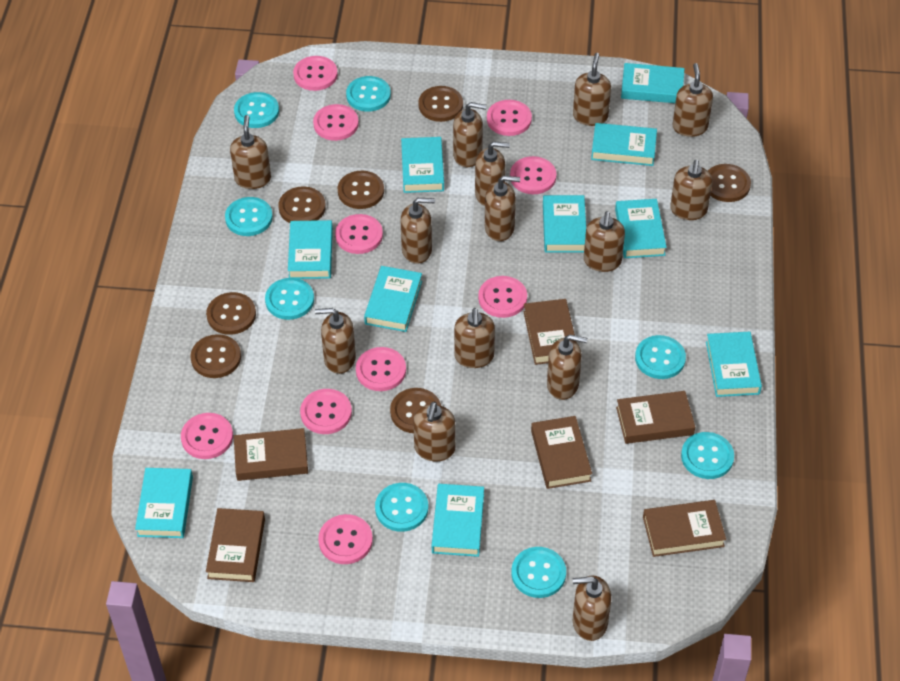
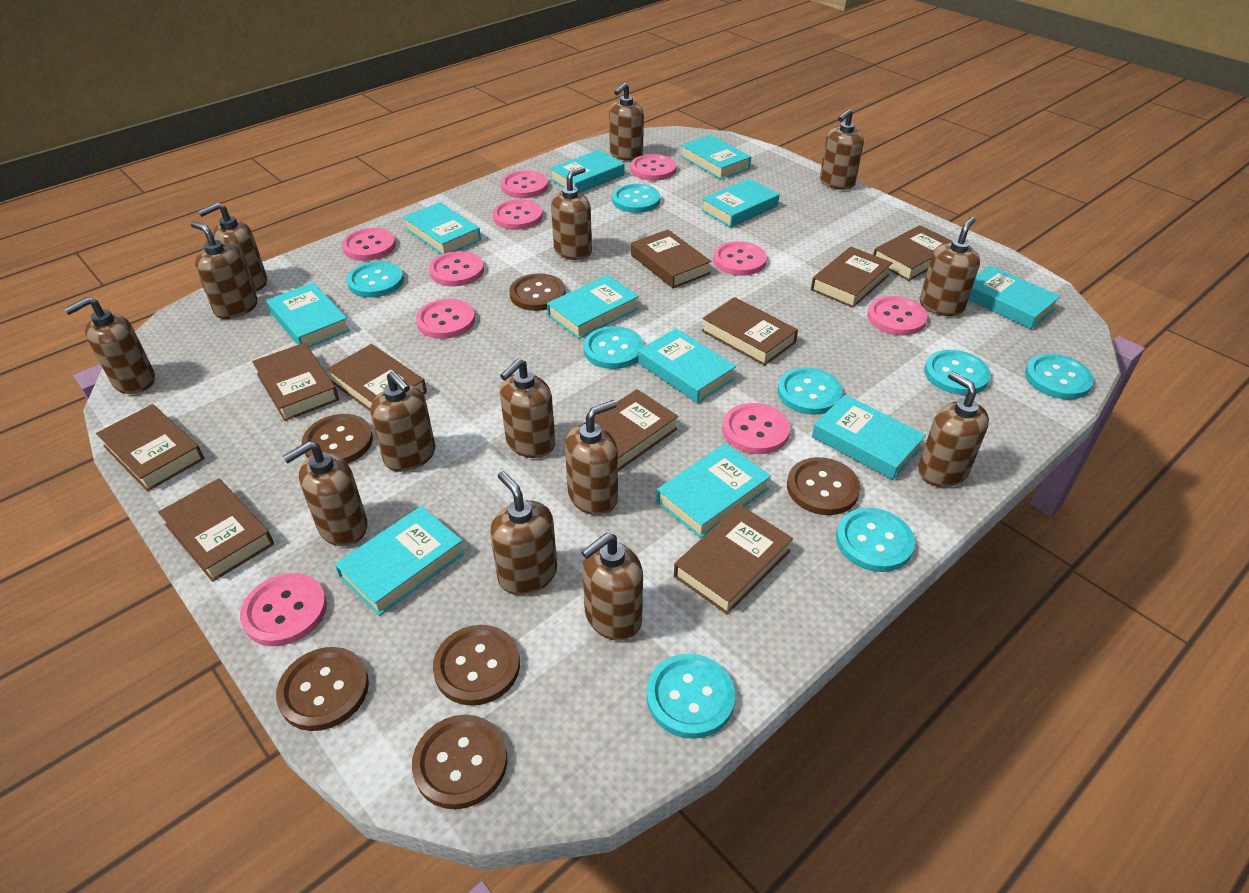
brown book: [206,508,265,582] [234,428,308,481] [524,299,576,365] [531,416,592,489] [616,391,695,444] [643,500,726,557] = 6 -> [96,404,204,491] [158,478,274,582] [252,343,339,421] [327,344,427,411] [584,389,678,471] [631,230,711,288] [674,505,793,615] [701,297,798,366] [811,247,892,308] [873,225,952,281] = 10
brown button: [191,334,241,378] [206,292,256,335] [278,186,326,223] [337,171,384,209] [390,388,441,433] [418,86,463,122] [708,164,751,202] = 7 -> [276,647,369,731] [302,414,373,464] [412,715,507,809] [433,625,520,706] [509,273,566,311] [787,457,860,515] = 6
turquoise book: [135,468,193,538] [288,220,333,279] [364,266,422,332] [401,137,444,193] [432,484,484,557] [543,195,586,253] [591,123,657,166] [615,199,667,258] [621,63,685,103] [706,332,762,397] = 10 -> [266,283,350,347] [335,506,465,616] [403,202,481,255] [547,275,639,339] [550,150,624,193] [638,328,736,403] [657,444,771,538] [681,135,751,180] [701,178,779,228] [812,395,926,480] [968,265,1061,329] = 11

